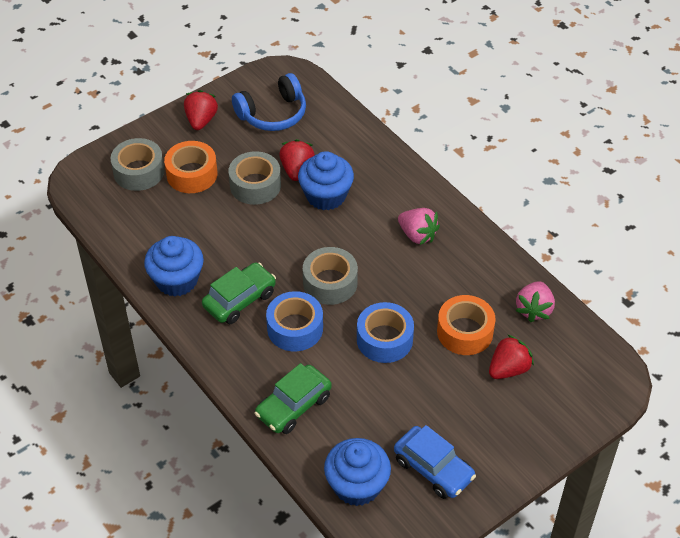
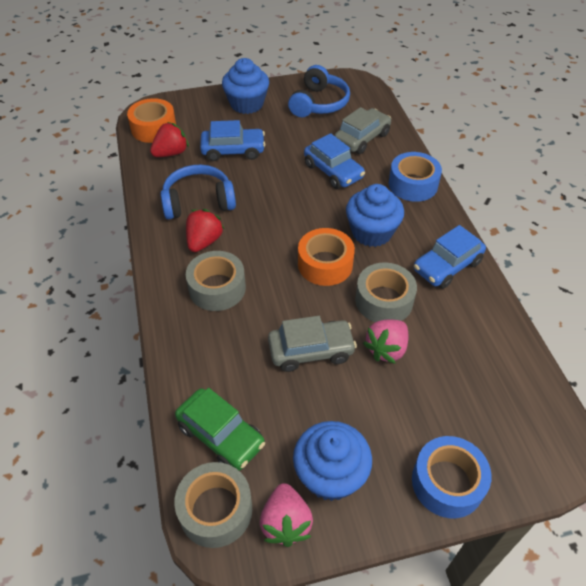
blue car: [394,425,476,499] = 1 -> [200,120,265,161] [304,133,365,189] [414,225,486,289] = 3
blue headphones: [232,73,306,131] = 1 -> [160,165,236,219] [288,65,350,117] = 2
green car: [202,262,276,324] [254,363,332,434] = 2 -> [175,388,265,471] = 1
grey car: none = 0 -> [268,316,357,372] [334,107,391,154] = 2
red strawberry: [184,90,218,130] [279,139,315,181] [489,334,534,379] = 3 -> [150,122,189,157] [186,209,224,252] = 2

